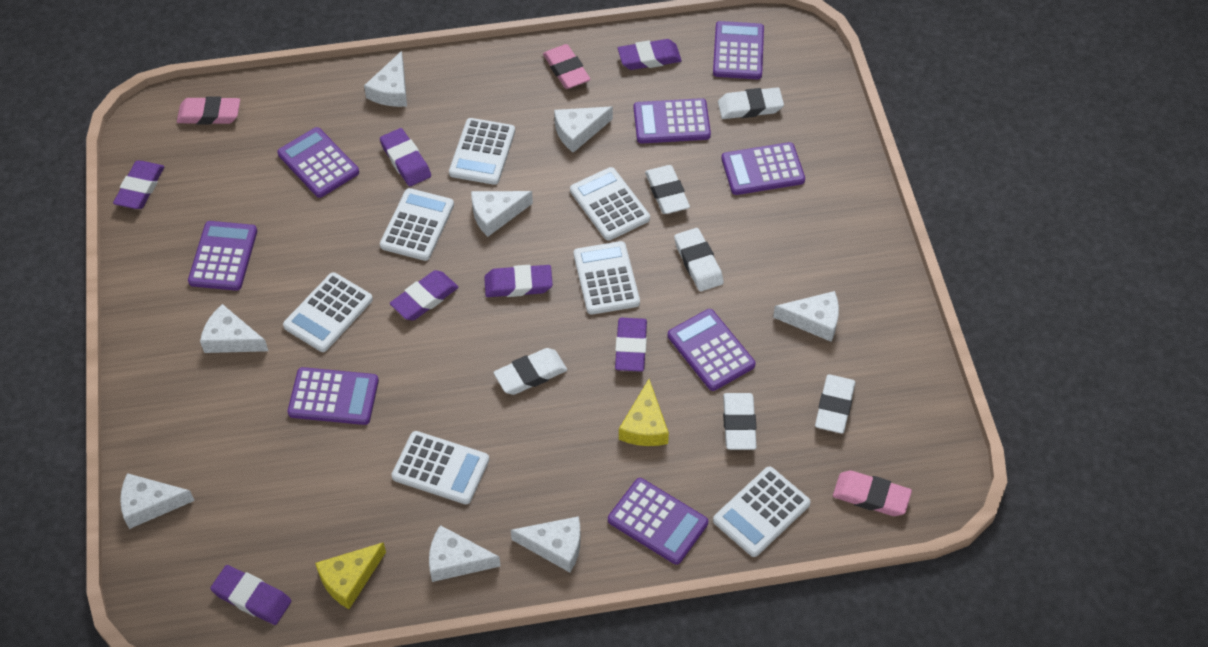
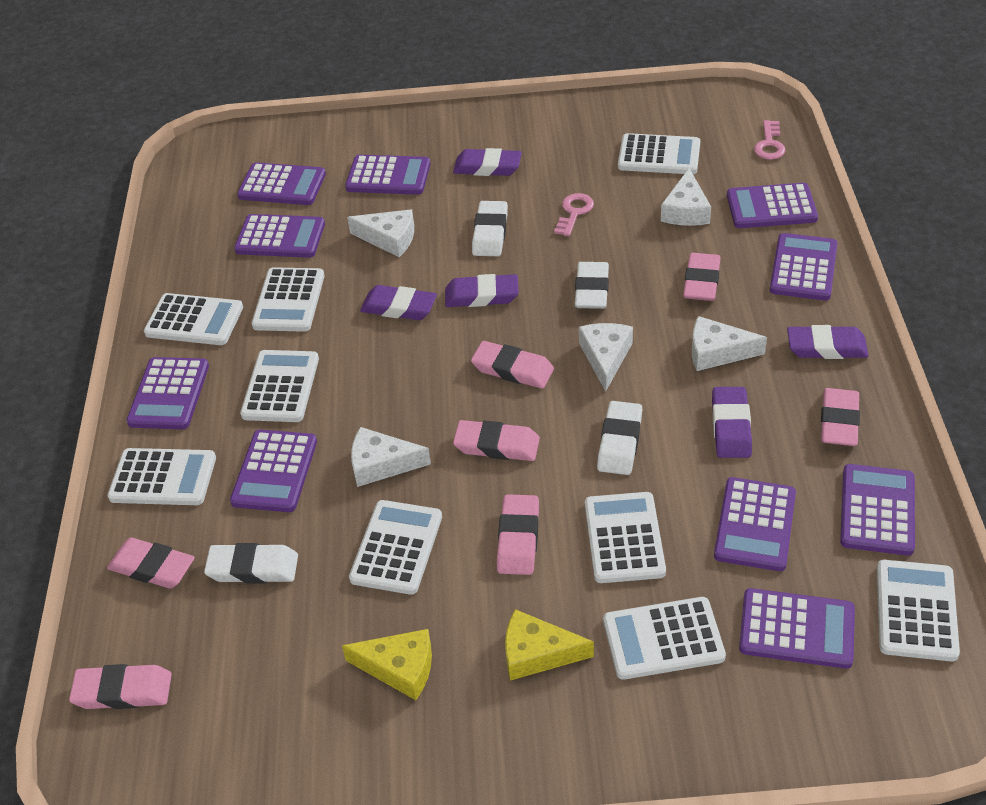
pink eraser: [177,96,240,125] [543,44,591,89] [833,471,912,516] = 3 -> [69,664,172,709] [107,538,195,589] [453,420,540,461] [471,341,554,389] [497,494,539,575] [683,253,721,301] [821,388,860,446] = 7
pink key: none = 0 -> [554,193,594,236] [754,120,785,160] = 2
purple calculator: [188,221,257,291] [277,127,359,198] [287,367,379,425] [608,478,708,565] [634,98,711,143] [668,309,756,391] [713,21,764,79] [721,142,805,195] = 8 -> [126,357,209,430] [230,430,317,512] [234,214,325,258] [237,162,326,205] [345,155,430,195] [714,477,796,571] [727,183,818,228] [739,588,855,669] [770,233,838,300] [840,464,915,556] = 10
purple eraser: [113,161,165,209] [210,565,291,625] [380,128,431,186] [390,270,458,320] [484,265,553,297] [615,318,647,372] [618,39,682,70] = 7 -> [360,285,437,320] [445,274,519,307] [453,148,522,176] [712,387,752,458] [787,325,869,359] = 5
white calculator: [283,272,373,352] [380,188,454,261] [391,431,489,504] [449,118,515,185] [570,167,650,241] [574,241,640,315] [713,466,811,557] = 7 -> [107,448,216,505] [144,293,243,345] [240,350,319,422] [252,267,325,332] [349,500,442,595] [585,492,666,583] [603,597,726,680] [618,133,700,174] [877,560,960,662] = 9
white cheese: [120,473,195,529] [200,304,268,353] [364,51,407,107] [429,525,501,582] [471,191,533,237] [511,516,581,573] [554,106,613,153] [773,291,839,342] = 8 -> [347,209,414,257] [351,427,431,487] [579,323,633,392] [661,168,711,226] [692,316,767,371] = 5
white eraser: [493,348,567,395] [645,165,690,214] [674,228,724,291] [718,87,784,119] [723,393,757,450] [815,374,855,433] = 6 -> [204,543,298,583] [472,201,508,256] [575,262,609,309] [597,401,642,475] = 4

